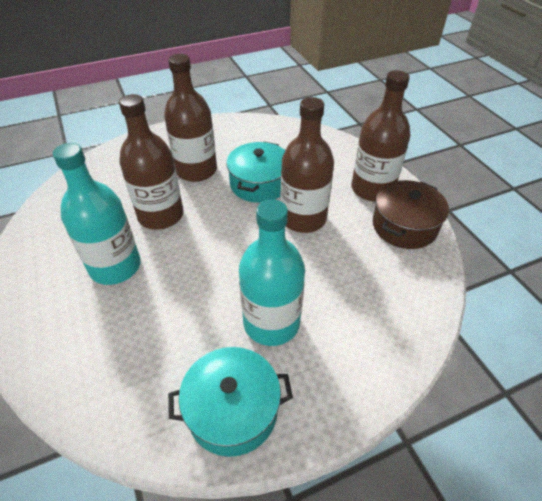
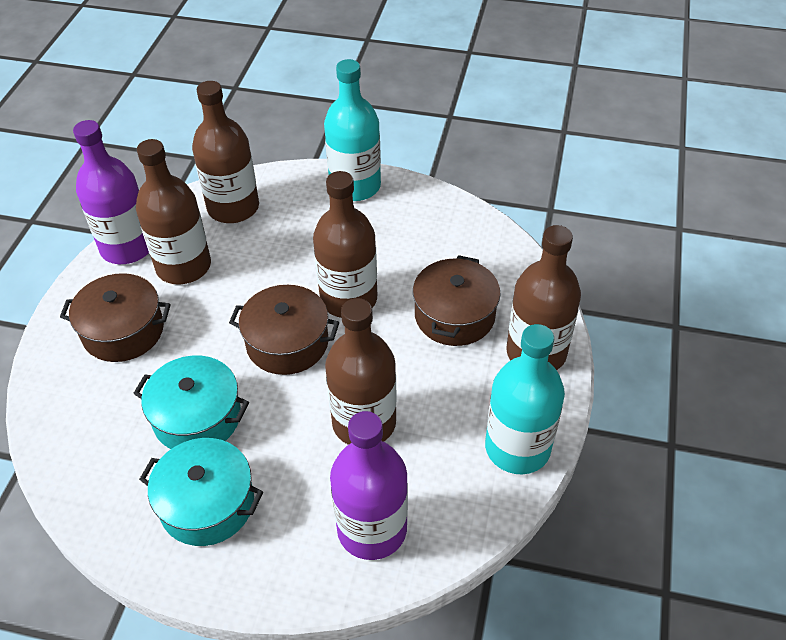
brown bottle: [119,94,184,230] [164,54,217,182] [281,97,334,233] [351,70,410,202] = 4 -> [136,139,211,285] [192,81,259,223] [313,171,377,318] [325,298,397,445] [506,225,581,370] = 5
brown pot: [373,180,449,249] = 1 -> [60,273,171,362] [229,285,339,375] [413,255,500,346] = 3
purple bottle: none = 0 -> [73,120,149,264] [330,411,408,560] = 2

